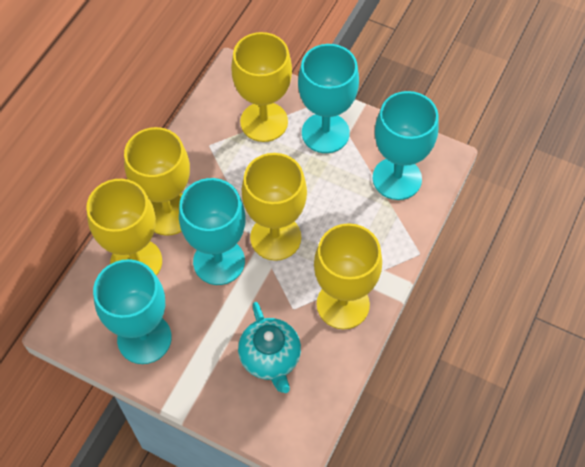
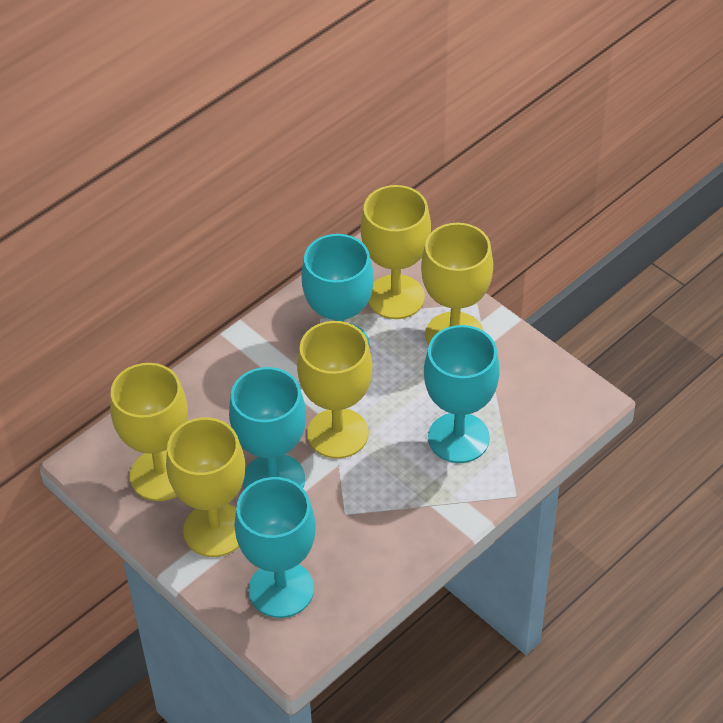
turquoise teapot: [238,302,301,393] = 1 -> none = 0

